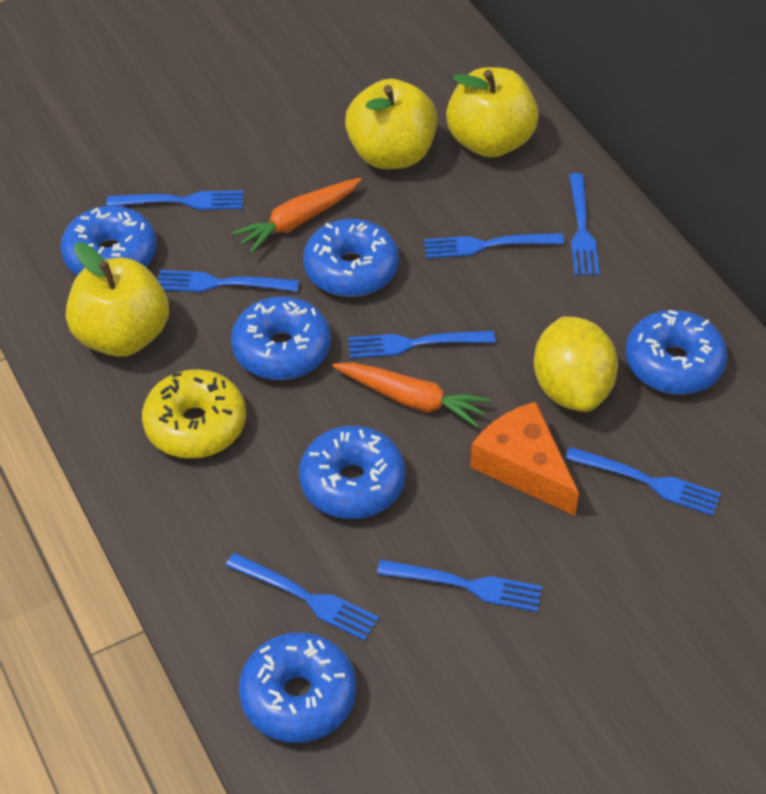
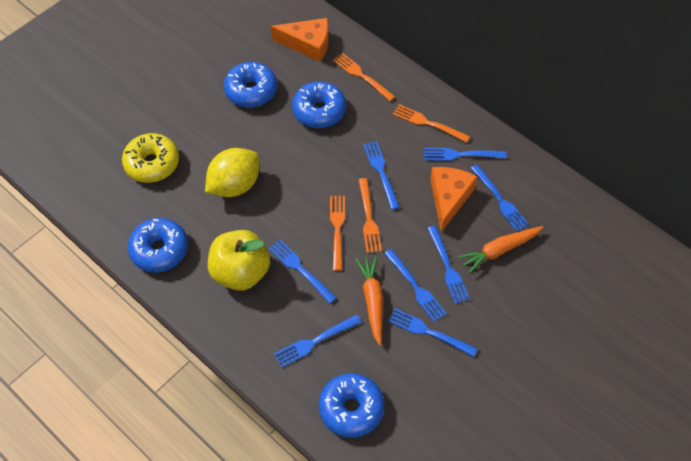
blue donut: [61,206,157,276] [231,296,331,380] [239,632,356,743] [299,426,406,519] [303,219,399,297] [625,310,727,395] = 6 -> [128,218,188,272] [224,62,277,108] [292,82,346,128] [319,373,384,438] = 4
orange cheese: [470,402,579,516] = 1 -> [271,18,329,62] [430,167,478,232] = 2
orange fork: none = 0 -> [330,196,345,271] [333,53,395,101] [359,178,382,253] [393,104,470,143] = 4
yellow apple: [66,242,169,357] [345,79,437,169] [446,67,539,158] = 3 -> [208,230,270,291] = 1

